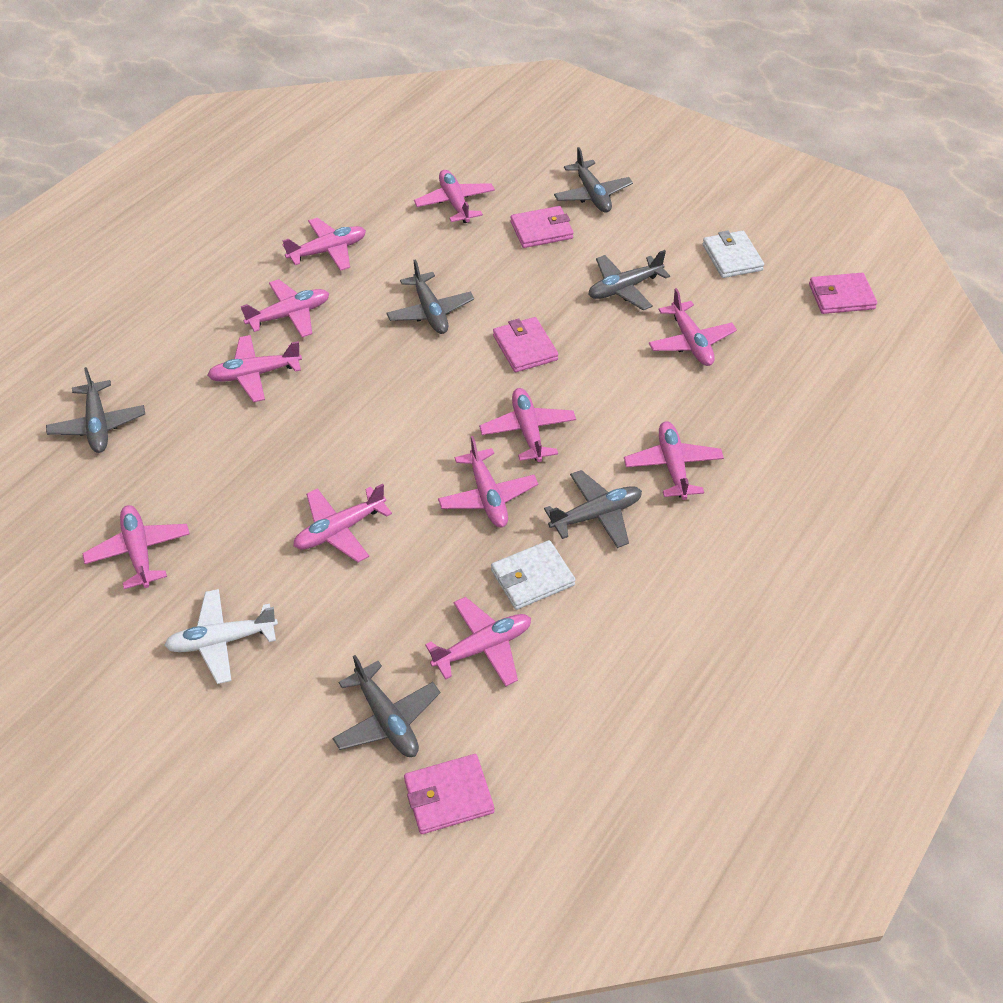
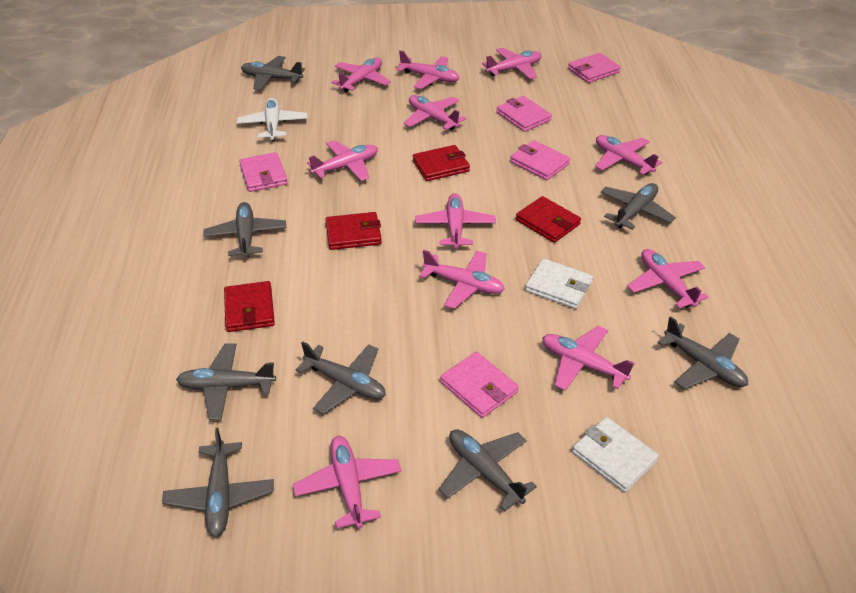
grey plane: [46,367,145,453] [332,655,440,757] [386,259,474,334] [544,470,642,548] [554,147,633,213] [588,250,670,310] = 6 -> [162,428,274,537] [176,343,276,420] [204,202,286,258] [241,56,305,90] [296,341,386,414] [439,429,537,511] [601,183,676,230] [658,316,748,389] = 8
pink wallet: [404,754,494,834] [493,317,558,372] [510,206,574,248] [809,273,877,314] = 4 -> [239,152,288,192] [440,352,519,418] [496,96,552,132] [510,140,570,180] [568,53,621,83] = 5
red wallet: none = 0 -> [224,281,275,332] [326,212,382,250] [413,145,470,181] [516,196,581,243] = 4

